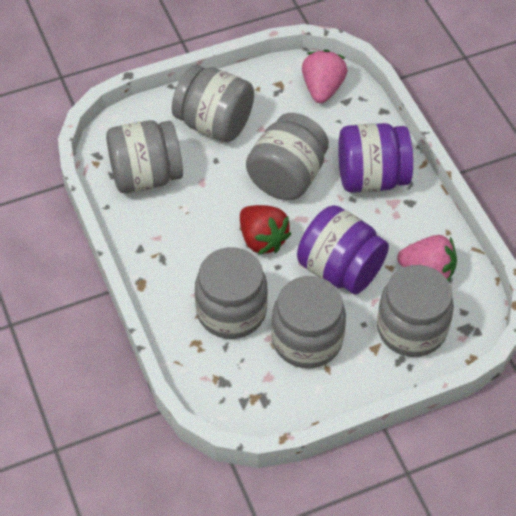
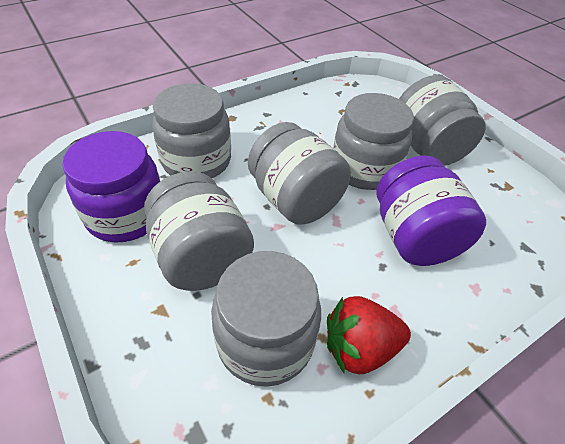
pink strawberry: [302,49,348,103] [397,235,457,282] = 2 -> none = 0

